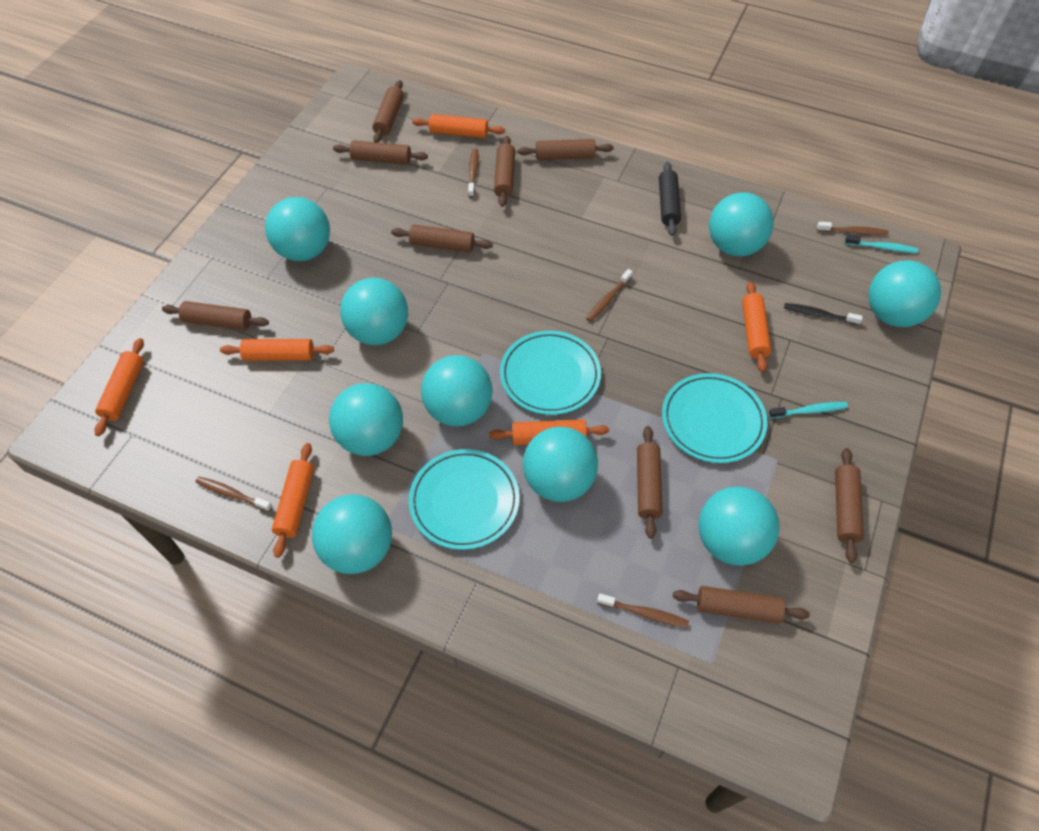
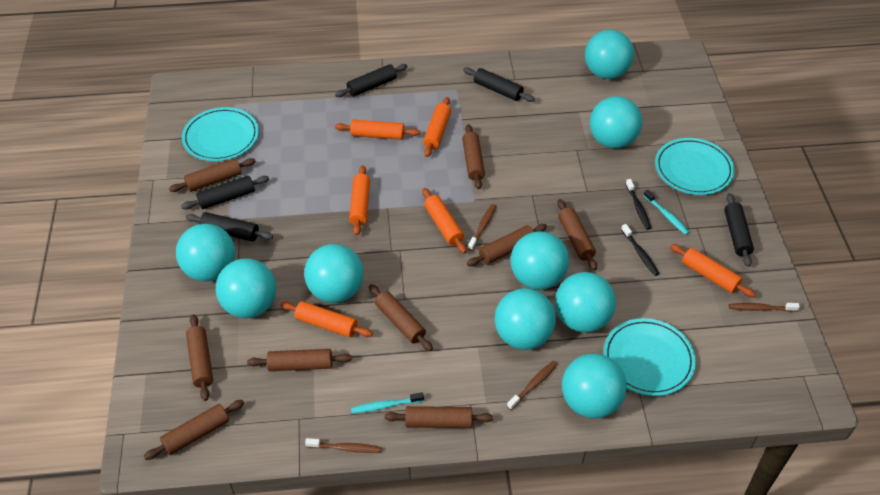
black rolling pin: [659,162,681,236] = 1 -> [181,176,269,209] [186,212,273,242] [335,64,407,97] [463,68,535,102] [724,193,754,267] = 5
black toothbrush: [784,303,863,325] = 1 -> [621,224,659,276] [626,179,651,230] = 2
brown toothbrush: [195,477,272,512] [468,148,479,197] [586,269,633,322] [597,594,689,628] [817,222,889,235] = 5 -> [305,438,381,453] [468,204,496,251] [507,361,558,410] [729,303,800,312] = 4

